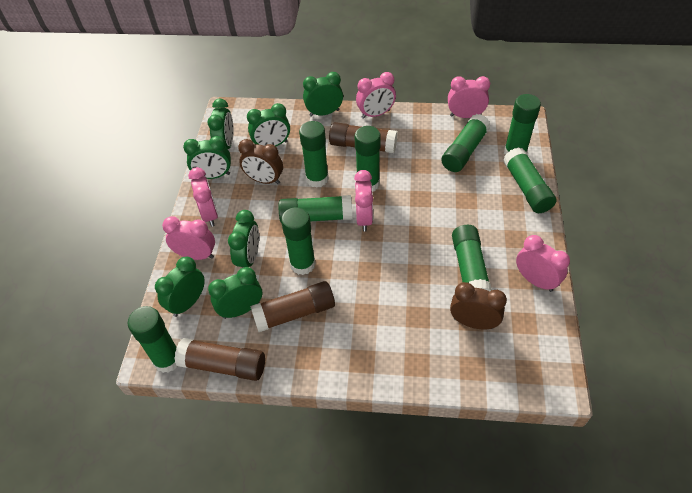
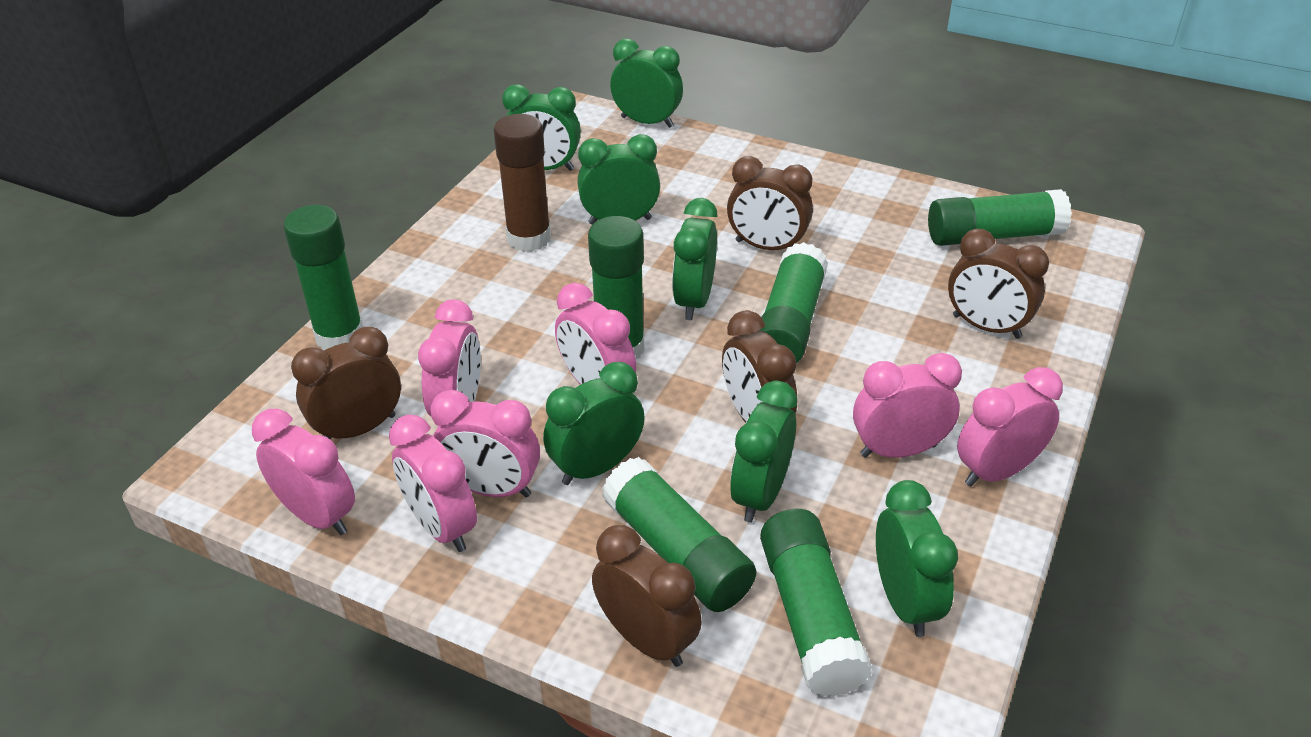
brown clock: [238,139,283,184] [450,282,507,329] = 2 -> [291,327,401,439] [592,525,702,667] [722,310,797,422] [727,156,813,250] [948,229,1049,339] = 5
brown glue stick: [174,338,265,381] [250,281,335,332] [329,122,398,153] = 3 -> [494,114,551,252] = 1
green glue stick: [128,306,178,373] [278,195,352,224] [281,207,316,275] [299,121,329,188] [354,126,381,191] [441,114,491,172] [452,225,492,291] [503,147,556,213] [504,94,541,155] = 9 -> [283,205,363,350] [588,216,644,359] [602,457,757,612] [759,242,828,363] [760,509,872,697] [928,189,1072,246] = 6
pink clock: [162,216,215,260] [188,167,218,227] [354,170,373,232] [356,72,396,119] [448,76,490,118] [516,235,570,292] = 6 -> [252,409,355,535] [389,415,477,552] [418,299,481,416] [430,390,540,497] [555,283,636,385] [853,353,962,458] [957,367,1063,487] = 7

